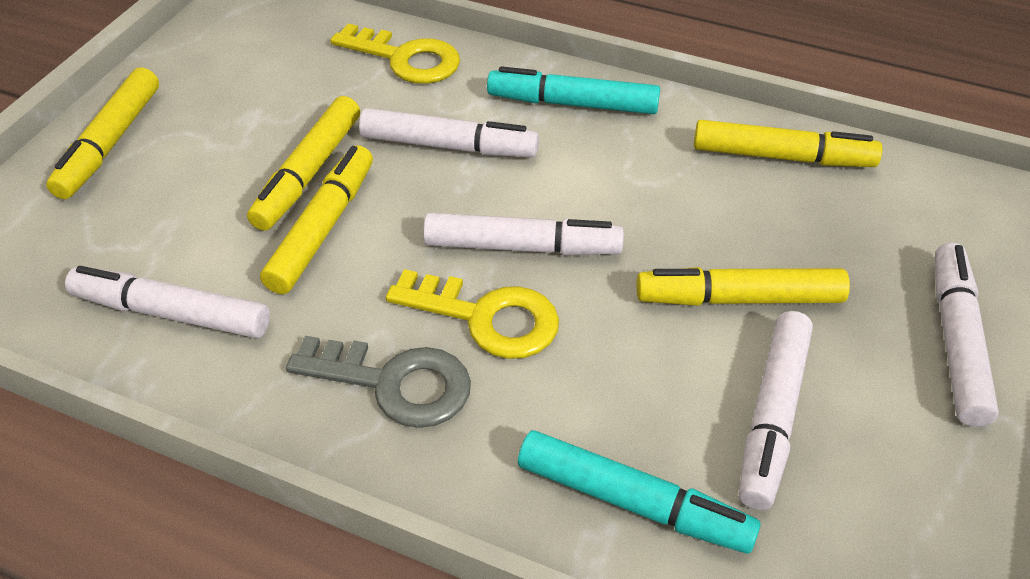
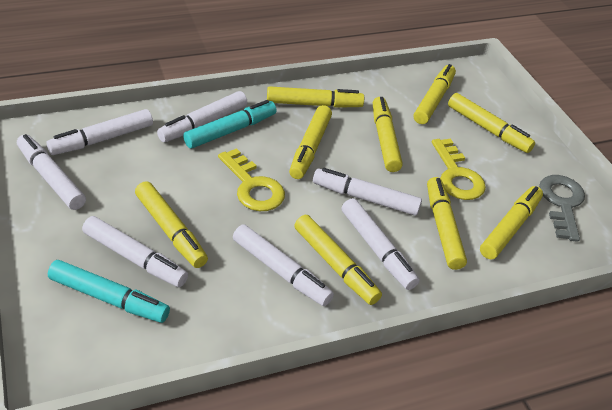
white marker: [65,266,270,338] [359,108,539,157] [423,213,624,255] [739,311,813,510] [935,243,999,427] = 5 -> [17,134,86,210] [46,109,153,155] [82,216,188,287] [157,91,247,142] [233,224,334,306] [313,168,422,216] [342,198,419,290] = 7
yellow marker: [46,67,159,199] [247,96,360,231] [260,145,373,294] [636,267,850,306] [694,120,882,167] = 5 -> [135,181,208,268] [267,86,364,108] [289,105,332,179] [294,215,382,305] [373,97,403,172] [414,64,456,124] [427,177,467,270] [448,93,535,153] [480,186,543,259] = 9

